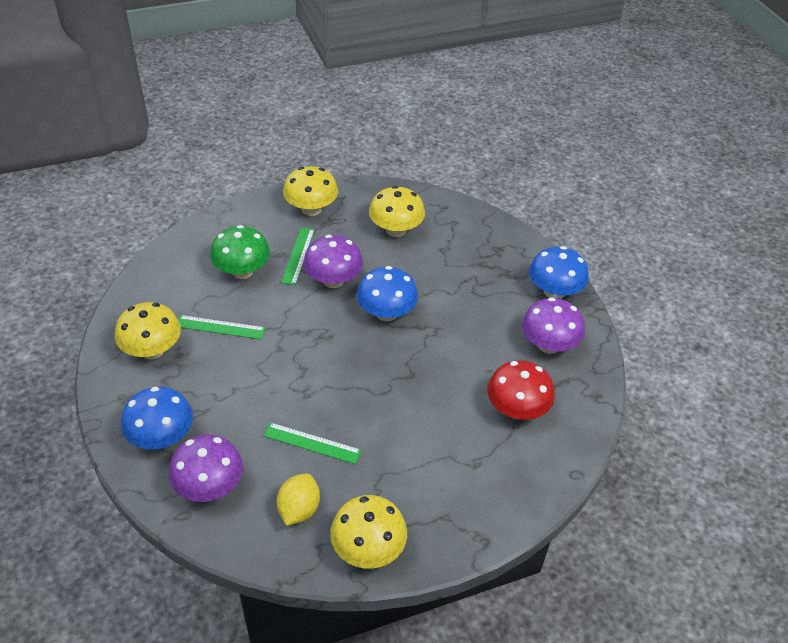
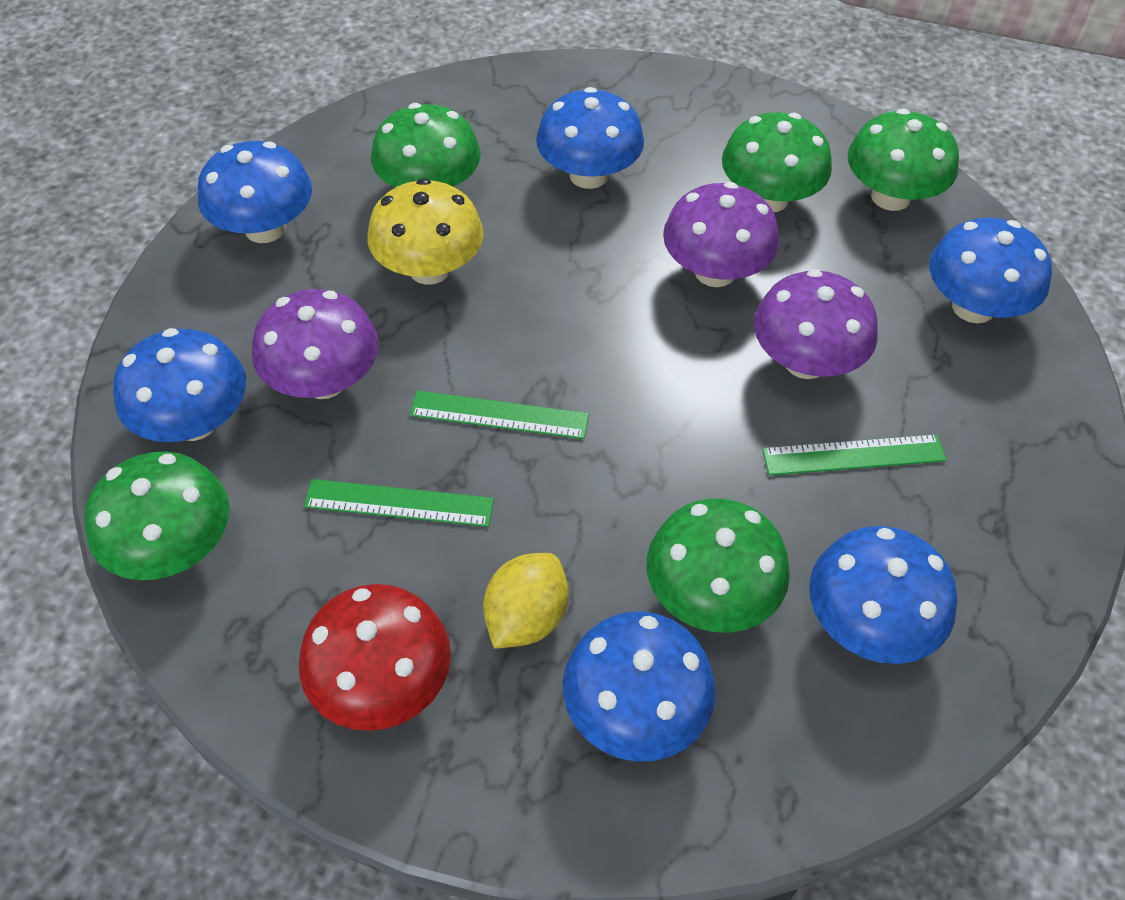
blue mushroom: [121,387,193,450] [357,266,418,321] [529,246,589,299] = 3 -> [113,328,246,442] [198,141,312,243] [536,87,644,189] [563,612,716,761] [809,526,957,664] [929,218,1052,324] = 6
green mushroom: [210,225,270,279] = 1 -> [84,452,229,580] [371,103,481,187] [647,498,790,633] [722,112,832,212] [848,109,959,211] = 5
yellow mushroom: [115,302,181,359] [283,166,338,216] [330,495,407,569] [369,186,425,237] = 4 -> [367,178,484,285] = 1

